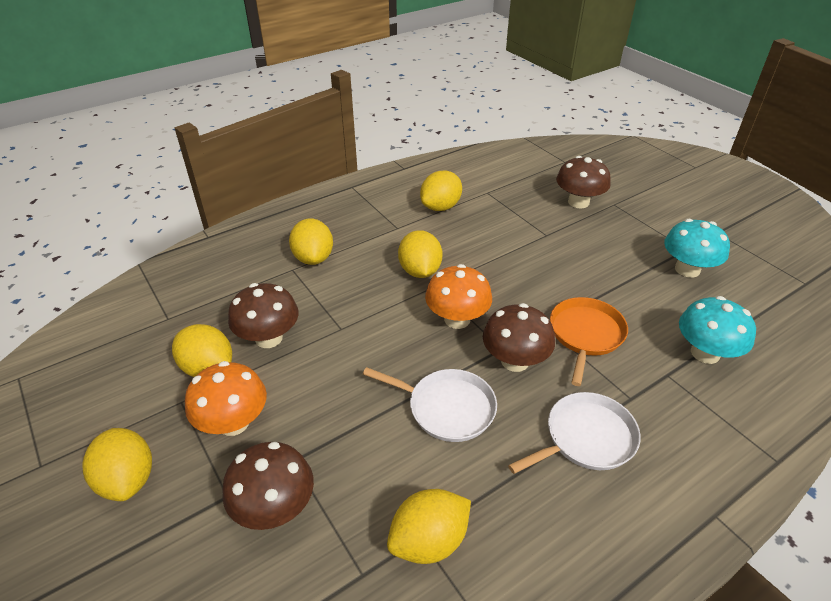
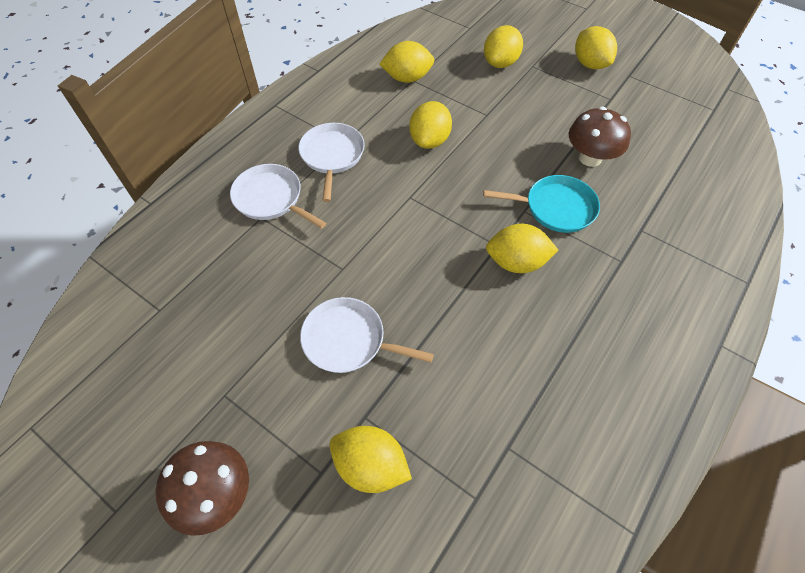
brown mushroom: [222,442,314,530] [228,283,299,348] [483,303,555,372] [556,156,611,208] = 4 -> [156,441,249,536] [569,107,631,167] = 2
orange mushroom: [185,361,267,436] [425,264,492,329] = 2 -> none = 0
orange pan: [550,297,628,386] = 1 -> none = 0
turquoise mushroom: [664,219,730,278] [679,296,756,364] = 2 -> none = 0
turquoise pan: none = 0 -> [483,175,600,233] = 1
white pan: [363,367,497,442] [508,392,641,474] = 2 -> [230,164,326,229] [298,123,365,202] [300,297,434,373] = 3

